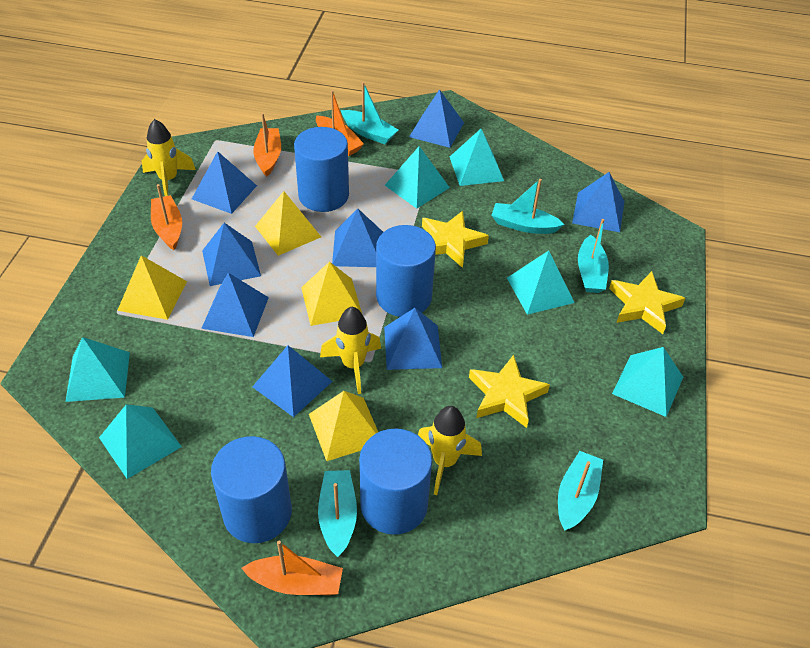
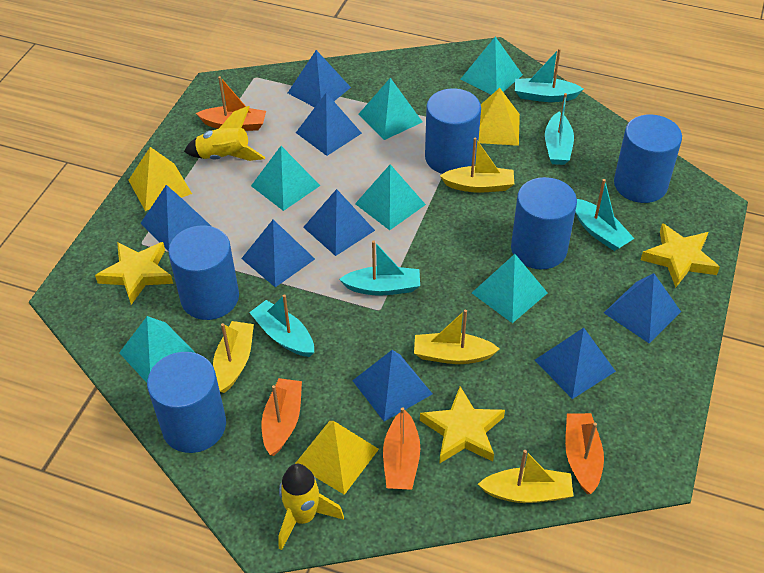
blue cylinder: [211,436,292,543] [294,127,349,212] [359,429,432,535] [376,225,436,317] = 4 -> [147,352,226,453] [168,225,239,320] [425,88,481,174] [511,177,577,269] [614,115,682,203] = 5
yellow boat: none = 0 -> [213,321,254,393] [414,310,500,364] [440,137,514,193] [478,450,573,503] = 4
yellow pyramid: [117,255,187,320] [255,191,321,256] [301,262,362,326] [309,391,378,461] = 4 -> [128,147,192,211] [295,421,379,495] [478,88,520,146] = 3
yellow rocket: [142,119,196,196] [320,307,381,394] [418,406,482,495] = 3 -> [184,106,265,161] [278,464,344,550] = 2

